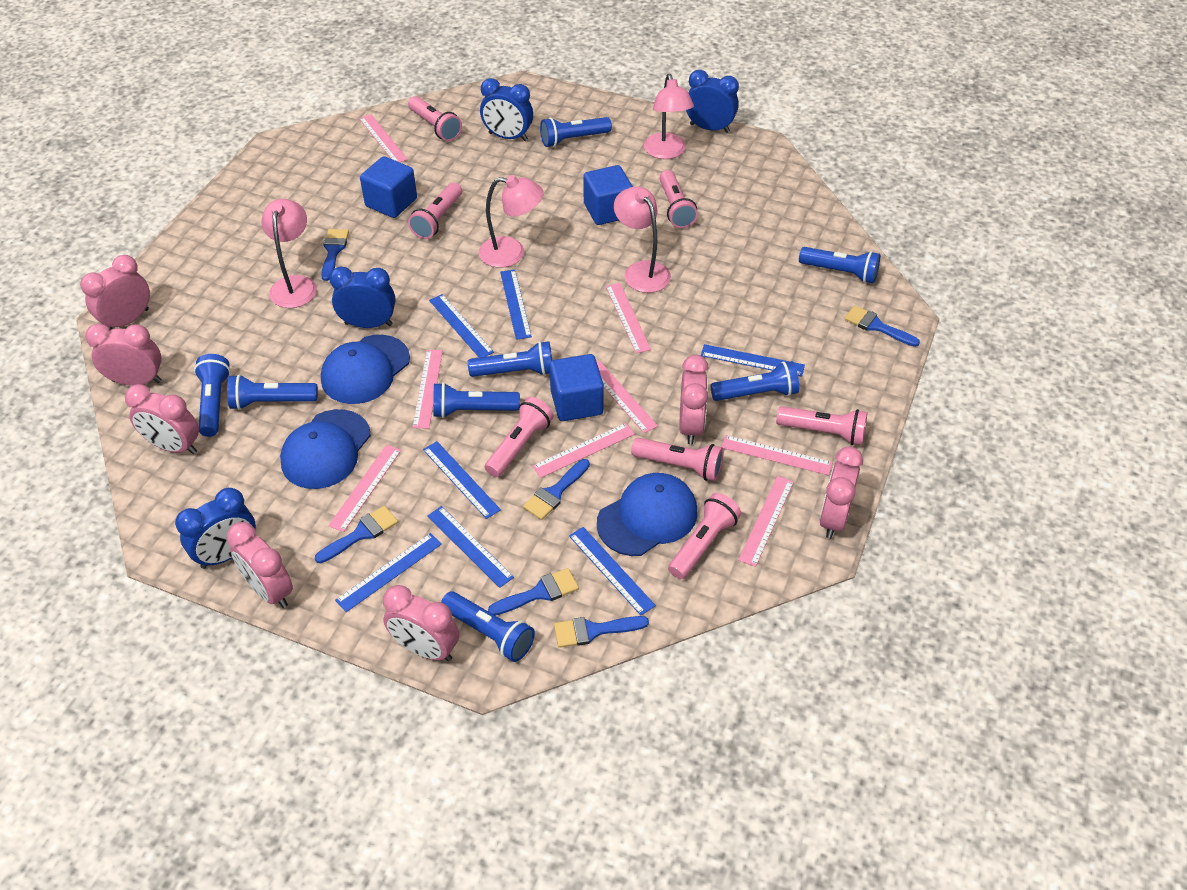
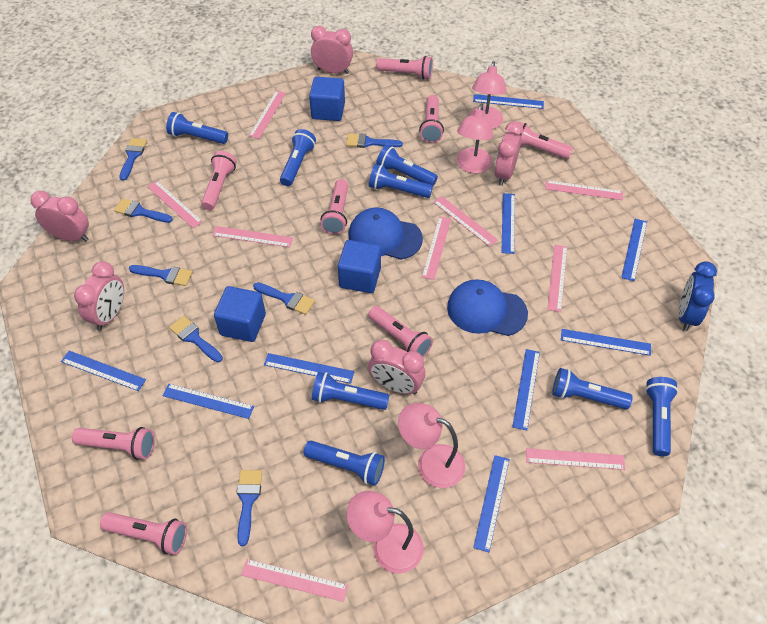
blue brush: [315,506,398,563] [321,229,349,281] [488,568,579,615] [523,459,590,520] [554,616,649,648] [844,305,920,347] = 6 -> [114,199,173,223] [119,138,147,181] [129,265,193,286] [169,316,223,362] [237,470,262,546] [253,282,315,315] [346,133,403,148] = 7
blue cap: [280,409,371,489] [321,335,410,404] [597,473,698,556] = 3 -> [349,207,423,260] [447,279,528,336] = 2
blue clock: [175,488,256,569] [329,267,395,328] [480,78,533,141] [686,70,739,133] = 4 -> [679,261,717,331] = 1
blue ruler: [335,533,442,612] [423,441,501,519] [427,506,514,588] [429,294,494,357] [500,270,532,340] [569,527,656,615] [701,344,805,377] = 7 -> [61,351,146,391] [162,384,254,419] [264,353,355,384] [473,94,544,109] [473,455,510,552] [501,193,515,254] [512,349,540,431] [561,329,651,356] [621,219,647,281] = 9
pink clock: [80,255,150,330] [85,324,162,386] [125,384,199,454] [227,522,293,608] [383,585,459,661] [679,355,709,444] [819,446,863,539] = 7 -> [30,191,89,241] [74,261,124,331] [311,26,353,74] [368,339,425,395] [494,121,523,186] = 5
pink flashlight: [408,96,462,141] [408,183,462,239] [485,397,554,477] [631,438,724,481] [660,170,698,228] [668,493,741,579] [776,406,867,445] = 7 -> [72,427,155,460] [100,512,187,555] [201,151,237,210] [321,179,348,235] [368,306,433,357] [377,56,433,80] [419,95,444,143] [518,122,573,159] = 8
pink ruler: [328,445,401,532] [359,114,408,162] [412,350,443,429] [532,423,635,478] [596,360,658,433] [605,283,651,353] [721,435,833,475] [738,476,794,567] = 8 -> [147,181,203,228] [212,226,293,247] [241,559,348,602] [249,91,286,139] [422,216,451,280] [433,196,498,247] [526,448,625,470] [545,180,623,200] [547,245,567,312] = 9

